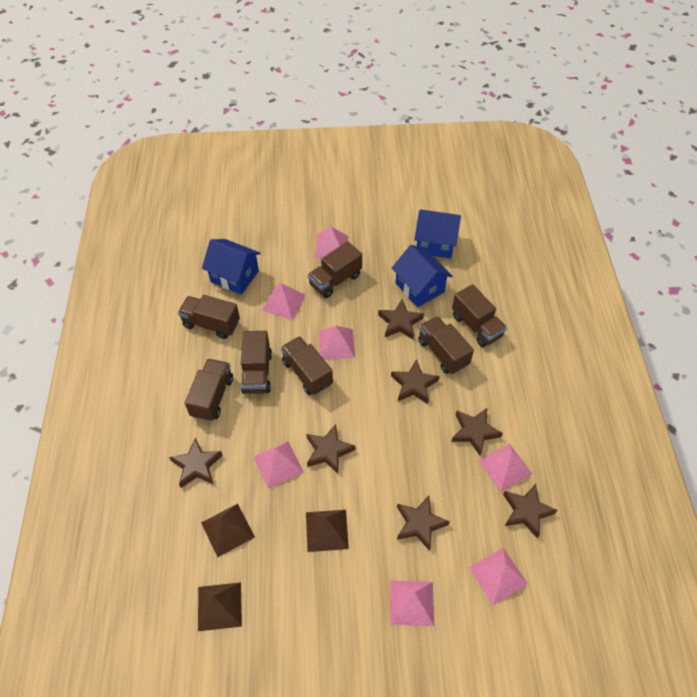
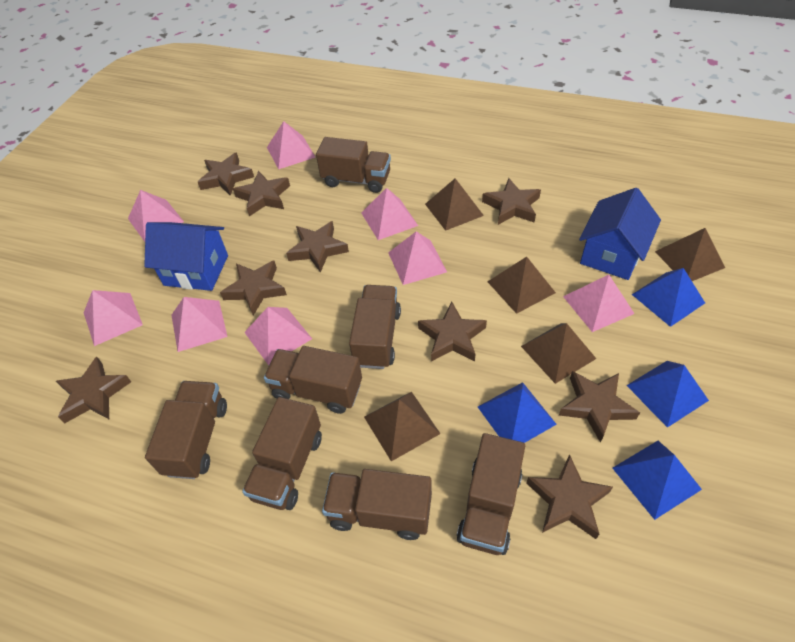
blue house: [202,239,261,294] [392,245,452,307] [414,210,461,258] = 3 -> [144,222,228,291] [579,188,661,280] = 2
blue pyramid: none = 0 -> [478,382,557,443] [613,441,702,520] [626,361,709,428] [632,268,705,327] = 4
brown pyramid: [198,582,242,631] [201,504,255,557] [306,510,349,552] = 3 -> [364,392,440,461] [425,178,484,231] [488,257,556,314] [521,323,596,384] [655,228,725,281] = 5
brown star: [169,438,223,488] [306,424,356,474] [378,300,424,339] [391,359,440,404] [397,496,450,551] [452,408,503,456] [503,484,557,538] = 7 -> [56,357,131,423] [198,152,254,196] [220,261,287,315] [233,171,290,216] [286,221,349,273] [418,301,487,362] [482,178,541,225] [526,454,613,539] [559,371,640,443] = 9
pink pyramid: [253,441,304,489] [262,283,305,320] [314,227,348,259] [319,326,355,360] [390,580,434,626] [469,548,528,605] [478,444,532,492] = 7 -> [84,290,143,346] [128,190,184,242] [172,297,228,352] [244,307,312,365] [267,121,315,169] [361,188,418,240] [388,231,447,285] [563,275,635,332] = 8

